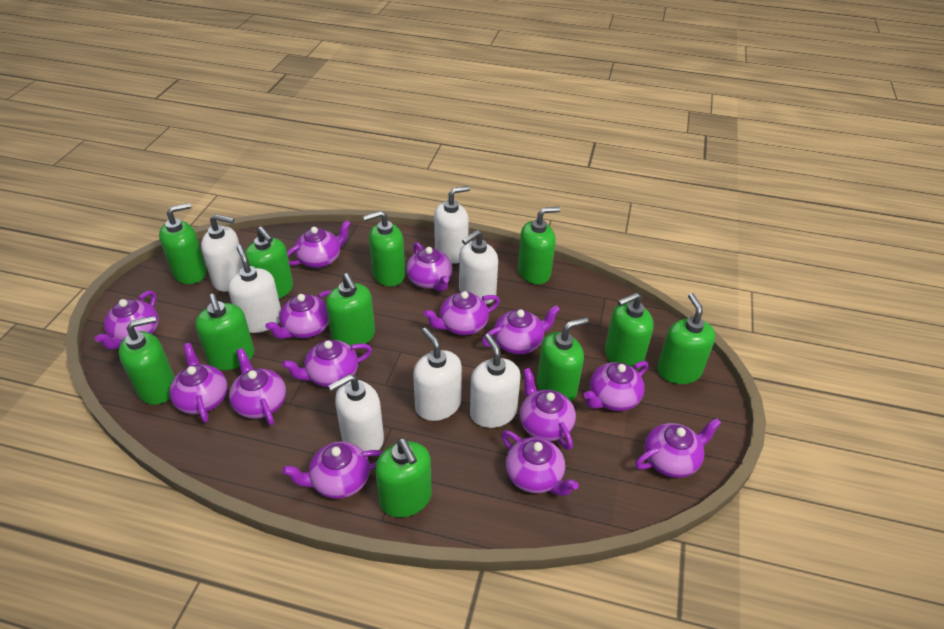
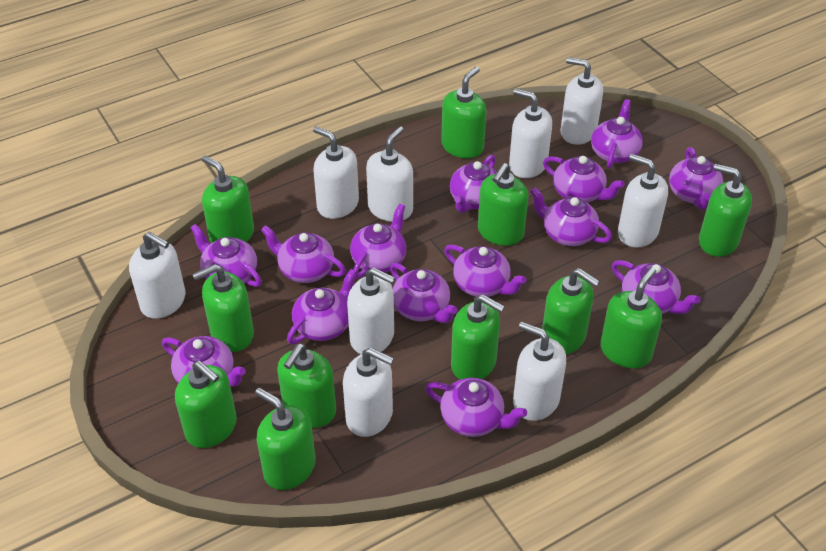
white soap dispenser: [201,214,243,292] [228,245,281,333] [328,374,384,451] [413,328,462,421] [434,186,470,264] [459,230,498,304] [470,334,520,428] = 7 -> [129,232,185,319] [313,126,359,219] [343,348,394,437] [347,267,395,354] [366,126,413,222] [509,89,552,178] [513,322,566,421] [560,57,603,145] [618,154,668,247] = 9

